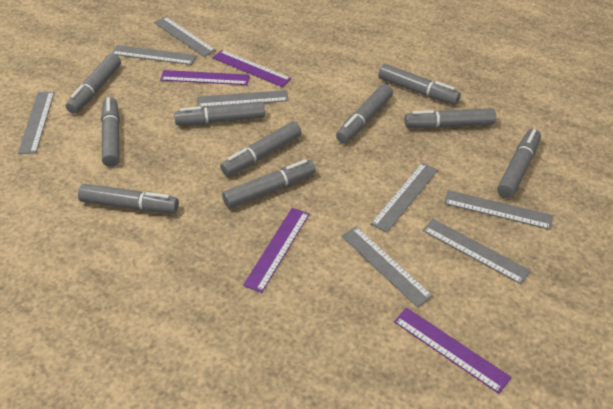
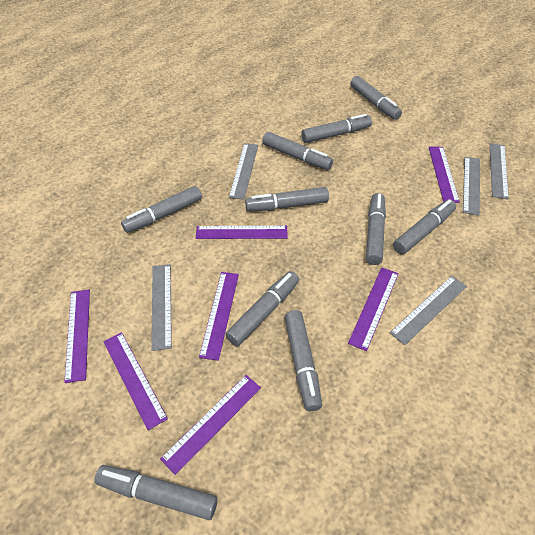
grey ruler: [18,92,55,154] [111,45,197,65] [154,17,216,57] [197,90,289,107] [341,226,433,307] [370,163,438,233] [422,219,531,284] [444,190,553,230] = 8 -> [151,264,172,351] [229,143,258,200] [390,276,467,345] [463,157,480,216] [490,143,509,199] = 5
purple ruler: [160,70,250,85] [213,50,291,87] [243,208,309,293] [394,308,512,394] = 4 -> [64,289,90,383] [103,332,168,430] [160,375,261,475] [196,226,288,239] [199,272,239,361] [348,267,399,351] [429,147,460,203] = 7

